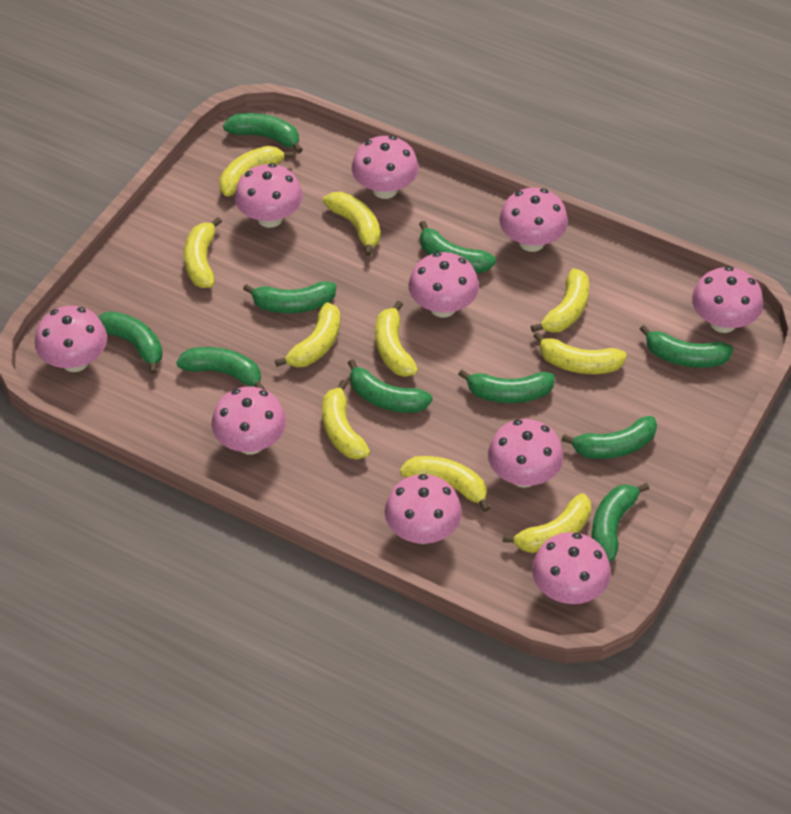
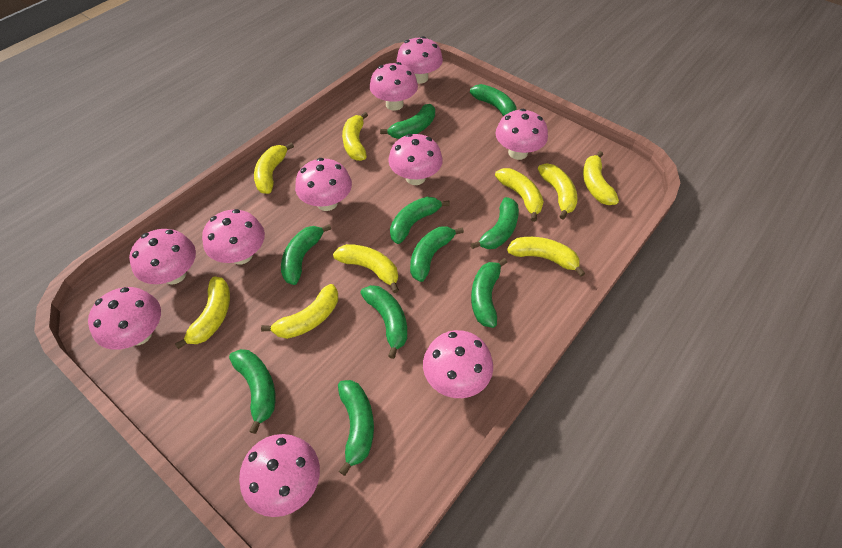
yellow banana: [184,217,222,288] [219,146,294,197] [275,302,340,367] [322,379,370,459] [323,192,381,256] [375,301,418,377] [400,456,490,512] [503,493,591,553] [531,268,589,333] [533,332,627,374] = 10 -> [175,277,230,349] [254,143,294,194] [261,284,338,339] [333,244,399,293] [342,112,368,161] [495,168,544,222] [507,237,585,276] [538,163,578,219] [583,151,619,205] = 9

